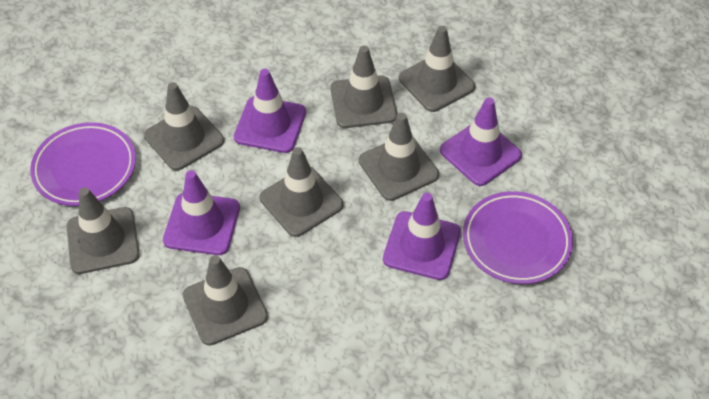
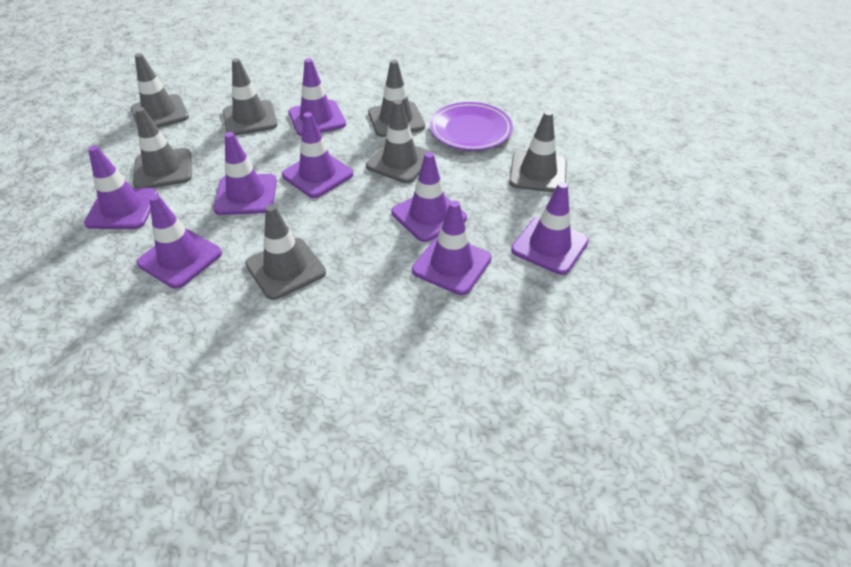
purple plate: [30,122,136,206] [463,191,573,284] = 2 -> [430,102,513,151] = 1
purple traffic cone: [163,170,240,255] [234,69,306,153] [383,193,461,280] [440,97,522,186] = 4 -> [84,145,158,229] [137,194,222,288] [213,132,277,215] [282,112,353,198] [289,58,346,136] [391,152,467,242] [412,201,492,295] [511,182,589,275] = 8

